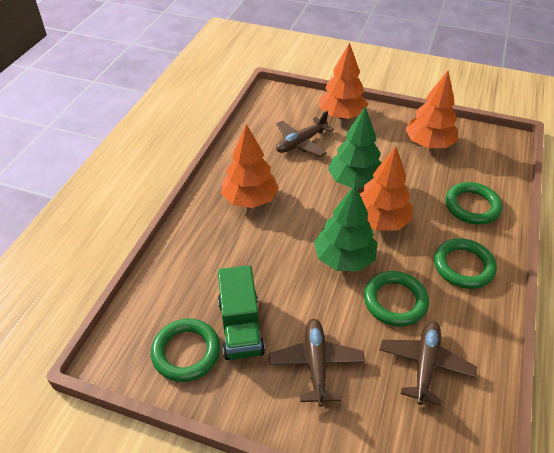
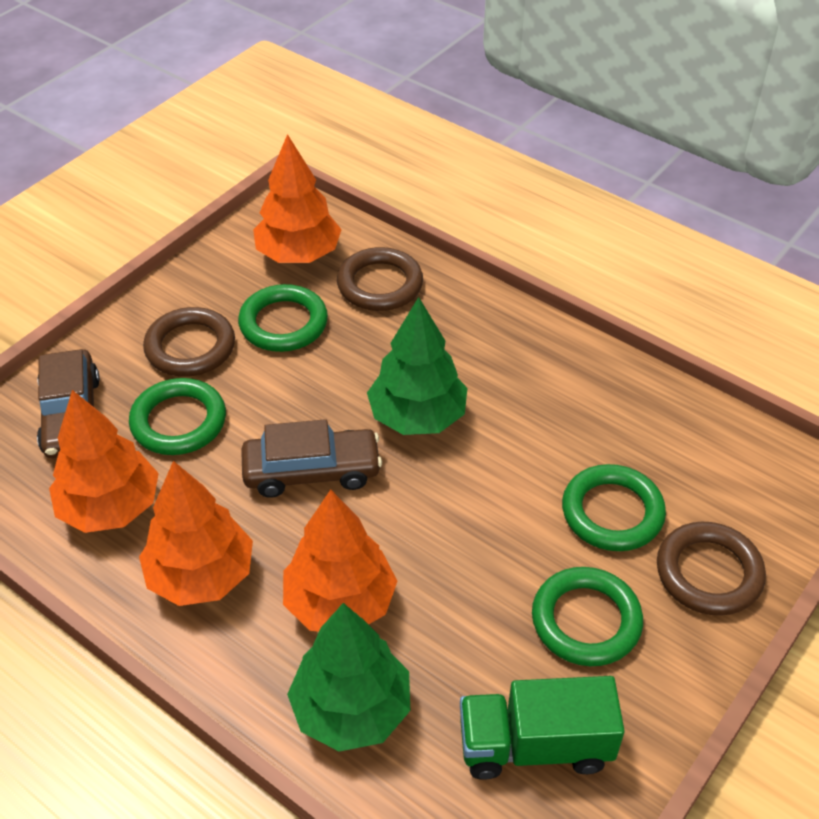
brown car: none = 0 -> [37,349,100,458] [241,419,382,498] = 2
brown plane: [269,318,365,407] [276,111,334,157] [379,321,477,406] = 3 -> none = 0
brown ring: none = 0 -> [143,307,235,377] [337,247,423,311] [657,522,766,616] = 3

